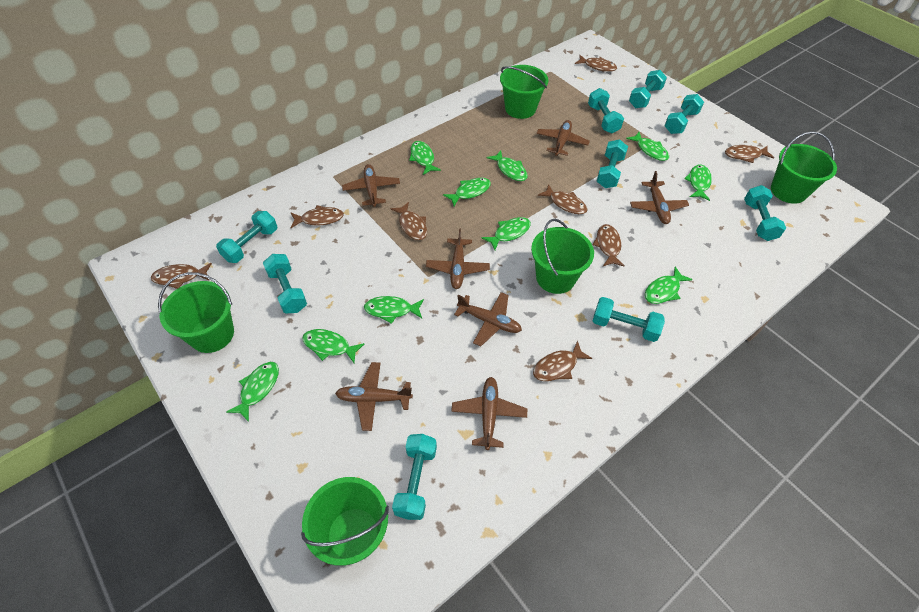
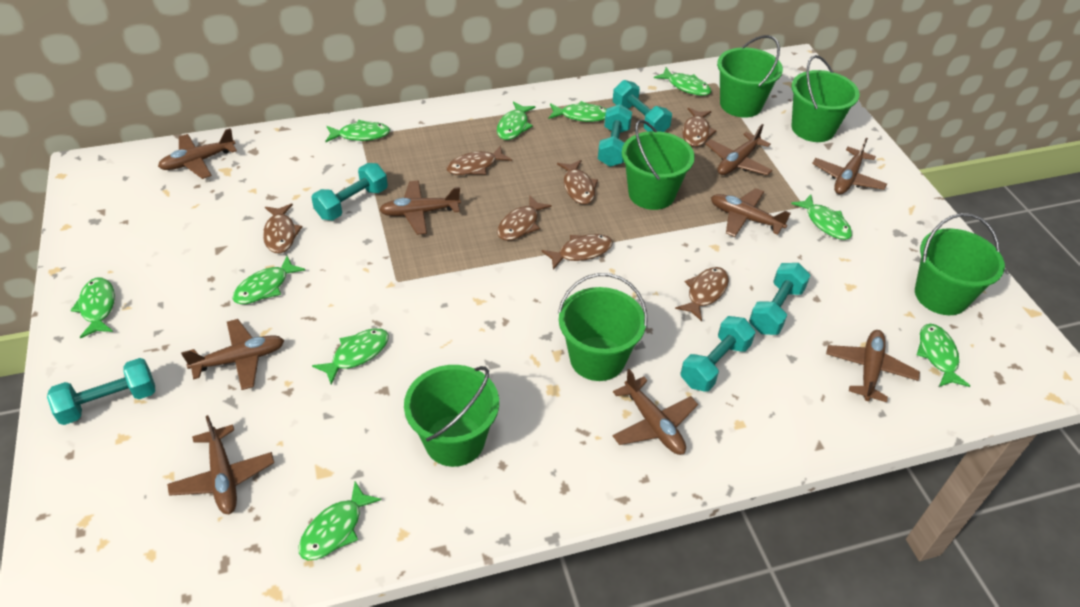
brown fish: [151,263,212,289] [290,205,344,228] [391,202,427,240] [533,340,592,381] [538,184,588,214] [575,55,617,72] [593,224,625,267] [725,145,774,163] = 8 -> [263,203,302,253] [447,145,512,175] [497,195,552,241] [541,234,613,270] [557,160,598,204] [675,267,729,321] [682,108,717,147] = 7
brown plane: [335,362,413,431] [342,164,400,207] [426,228,490,289] [451,377,527,450] [454,292,522,346] [537,120,590,156] [630,171,689,224] = 7 -> [158,128,237,179] [167,415,274,514] [181,319,284,390] [379,180,461,235] [613,369,698,455] [705,124,772,175] [711,188,791,237] [812,138,887,194] [826,330,920,402] = 9
green bucket: [158,272,234,353] [301,477,389,566] [500,65,548,119] [531,219,594,294] [771,131,837,204] = 5 -> [404,365,499,467] [558,273,648,381] [622,120,695,210] [717,35,783,118] [791,55,860,142] [915,213,1005,315] = 6
turquoise dumbbell: [216,211,277,263] [263,254,307,313] [392,434,437,520] [588,88,624,134] [593,297,665,342] [597,139,628,188] [629,70,667,108] [664,94,704,134] [744,185,786,241] = 9 -> [47,358,155,425] [311,163,388,221] [598,104,632,167] [613,80,672,132] [681,316,755,392] [749,263,810,335] = 6

